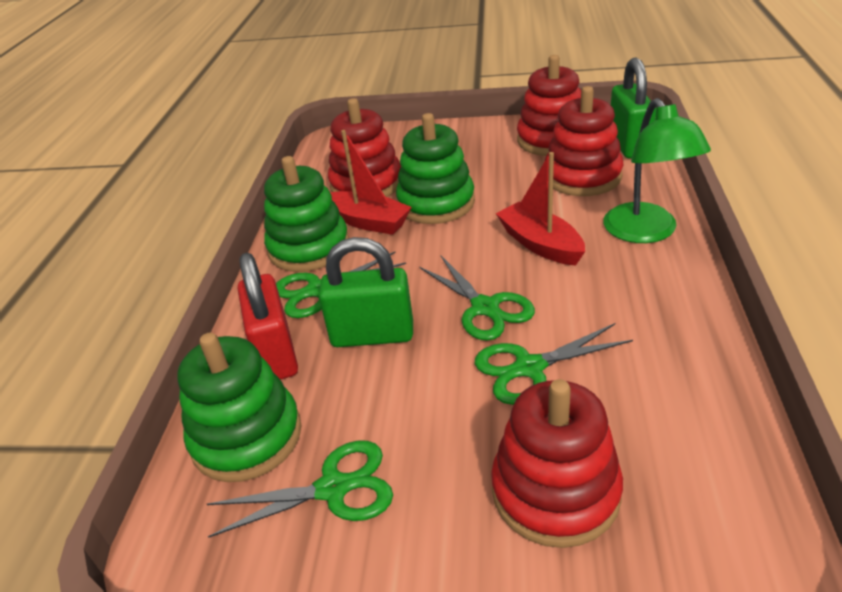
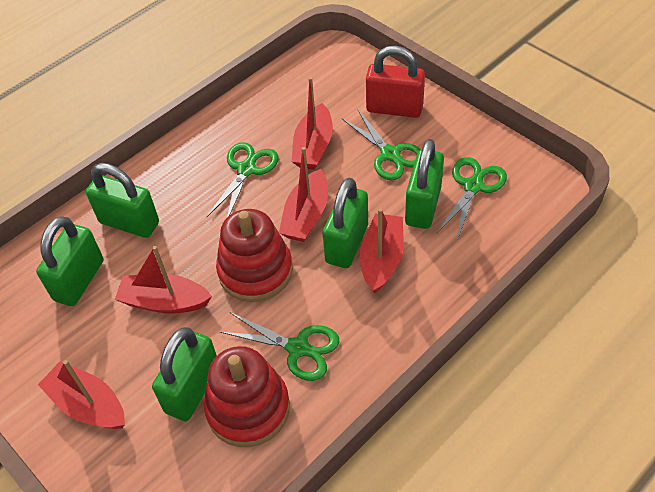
green lamp: [603,98,711,243] = 1 -> none = 0
green padlock: [319,237,413,347] [611,58,656,159] = 2 -> [36,216,103,306] [86,163,159,238] [152,327,217,421] [323,178,368,268] [405,139,444,229] = 5
green stacking toy: [177,333,302,482] [264,156,349,272] [396,113,475,224] = 3 -> none = 0
red boat: [331,130,412,235] [496,152,585,266] = 2 -> [38,360,125,429] [115,246,212,314] [279,147,328,242] [292,77,333,170] [360,208,403,294] = 5
red stacking toy: [328,98,401,197] [491,379,623,548] [517,55,581,156] [545,86,623,196] = 4 -> [204,346,290,447] [216,209,293,302] = 2

